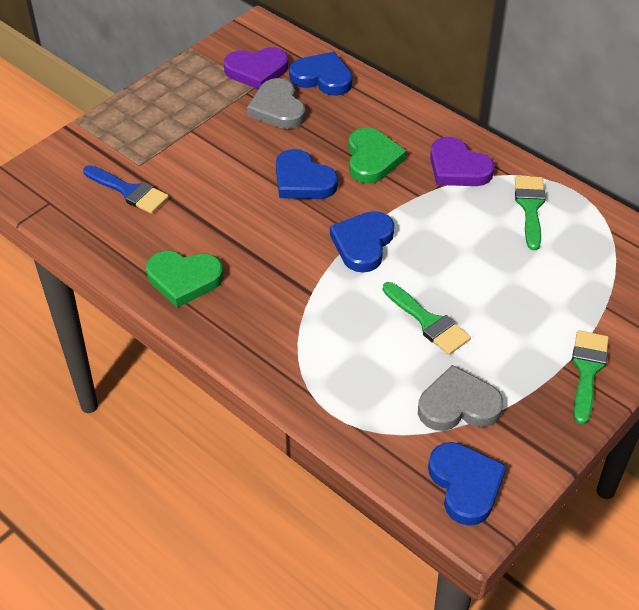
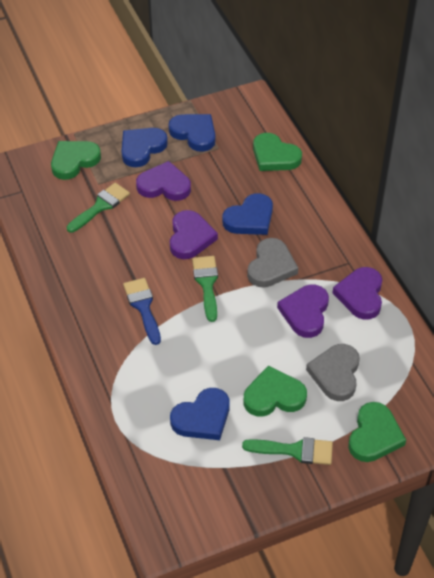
green heart: [146,251,223,308] [348,127,406,184] = 2 -> [51,141,101,180] [243,366,307,417] [253,133,302,171] [348,402,406,462] = 4
purple heart: [224,47,288,89] [430,137,494,186] = 2 -> [136,161,191,201] [170,210,218,259] [277,285,329,338] [332,267,382,320] = 4

